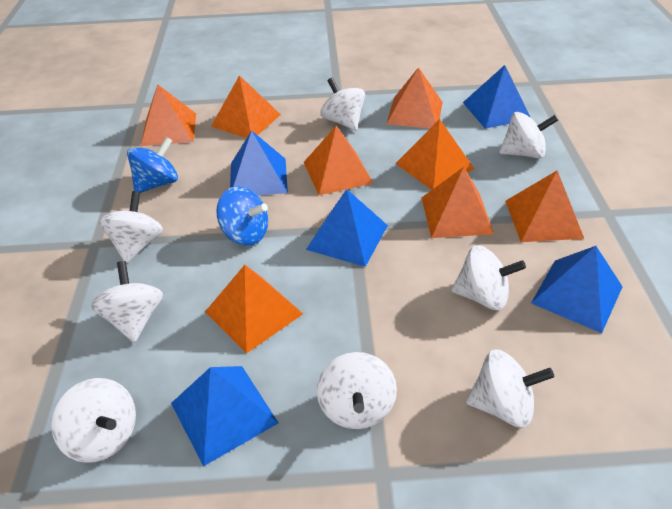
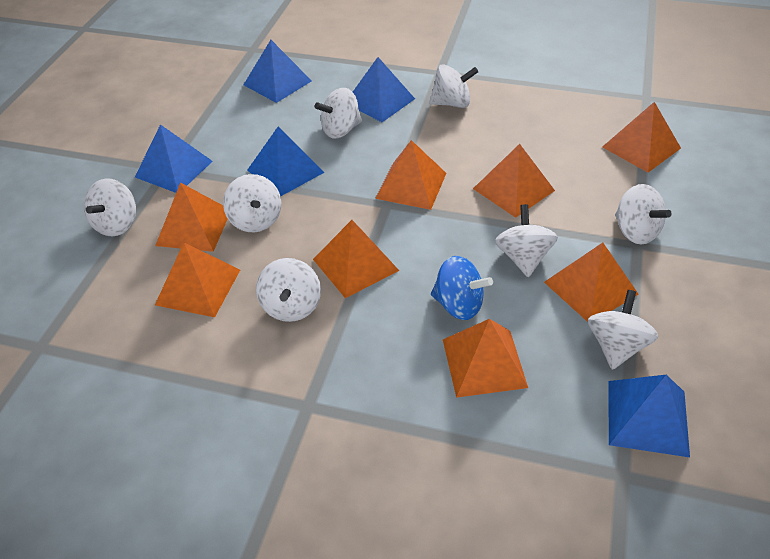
blue spinning top: [127,137,178,193] [216,186,268,246] = 2 -> [431,256,493,320] = 1

